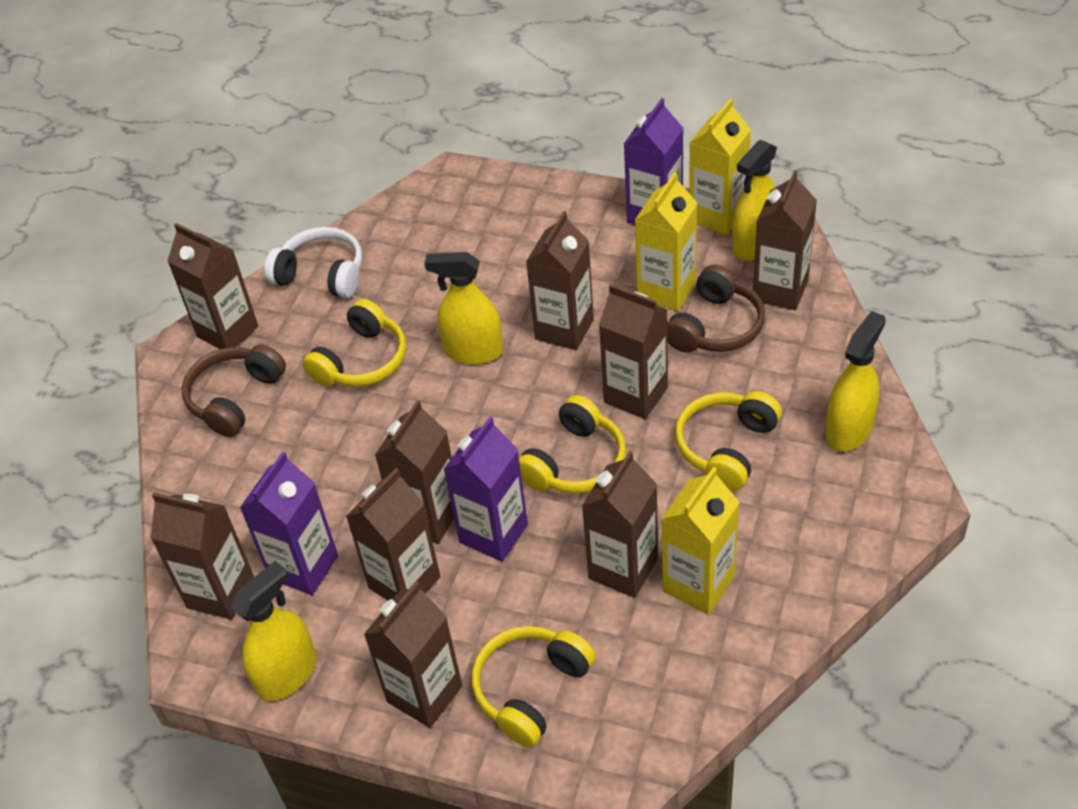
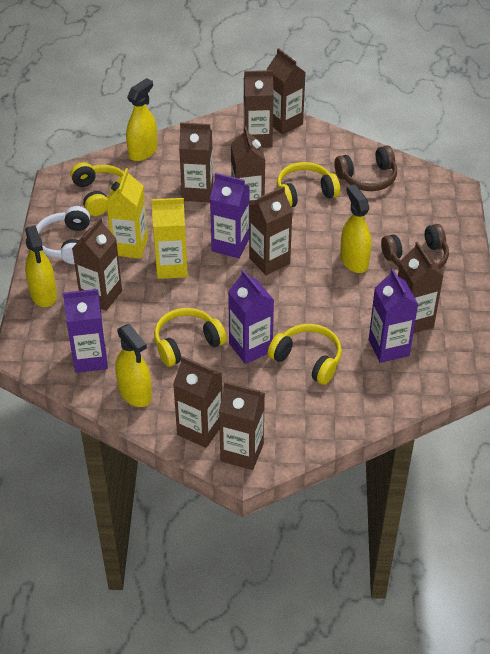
purple carton: [240,452,338,595] [444,417,528,561] [624,98,683,225] = 3 -> [63,289,108,373] [210,173,250,258] [228,269,274,364] [369,269,418,363] = 4
yellow carton: [635,172,697,311] [661,467,740,615] [689,98,751,235] = 3 -> [106,168,148,259] [151,198,188,279] = 2

